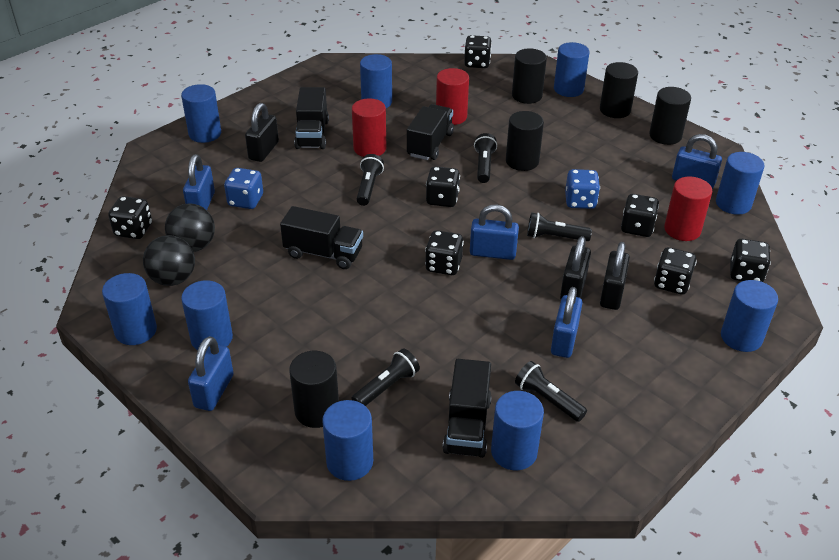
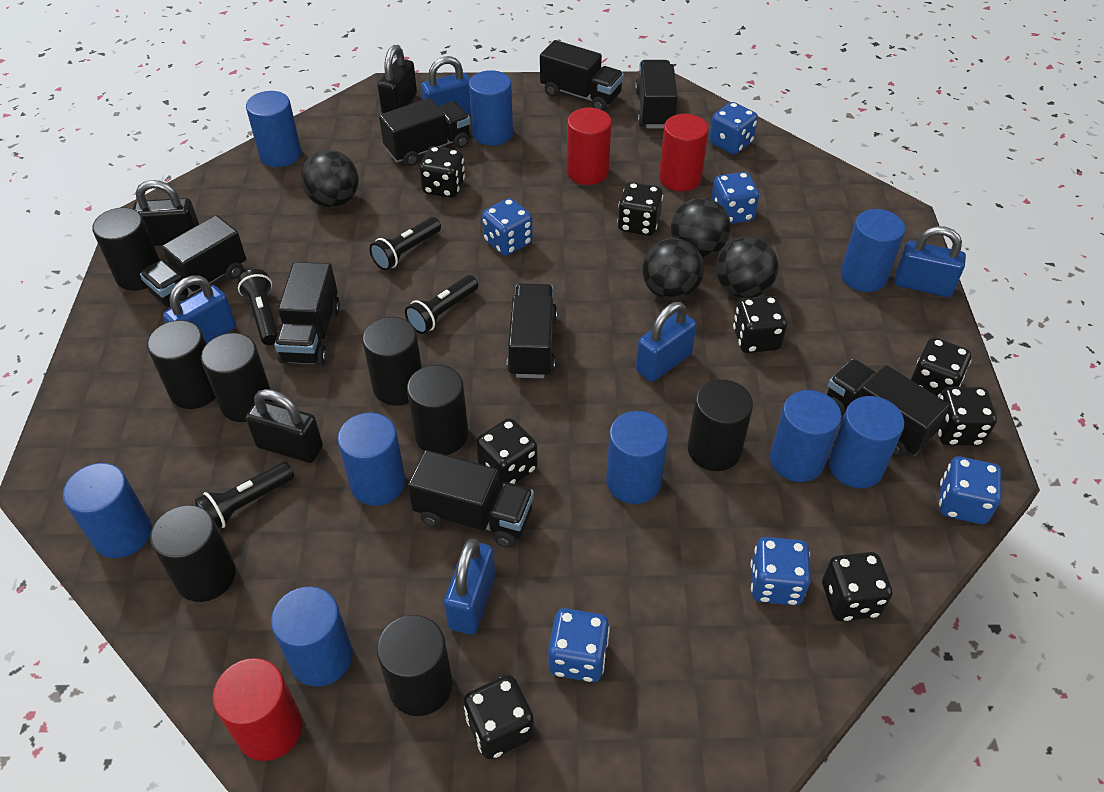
black ball: [143,235,195,286] [165,203,215,252] = 2 -> [301,150,359,208] [642,238,704,300] [671,198,731,258] [716,236,779,298] = 4
black cylinder: [289,351,339,428] [506,111,544,171] [512,48,547,104] [600,62,638,118] [649,87,691,145] = 5 -> [92,208,160,291] [147,320,216,409] [150,505,236,602] [201,333,272,422] [362,317,422,405] [377,615,452,716] [407,365,468,455] [688,380,753,471] = 8
black dice: [108,196,152,239] [425,230,464,275] [426,166,460,207] [464,35,492,68] [621,194,659,237] [654,247,697,295] [730,239,771,282] = 7 -> [419,146,465,198] [464,675,535,759] [476,418,538,487] [617,182,663,236] [733,296,787,353] [822,552,892,622] [910,337,971,397] [937,387,997,446] = 8
black flashlight: [352,348,420,406] [356,154,384,206] [474,133,497,183] [515,361,587,422] [527,212,592,241] = 5 -> [195,462,294,529] [237,269,278,345] [369,217,441,270] [405,275,478,334] = 4
black truck: [280,206,363,269] [294,87,329,149] [407,104,454,160] [442,359,492,458] = 4 -> [140,215,246,308] [274,262,340,365] [379,98,470,166] [408,450,534,547] [507,284,557,378] [540,40,624,111] [635,60,677,129] [827,359,949,457] = 8
blue dice: [224,168,263,209] [565,169,600,209] = 2 -> [482,198,533,256] [548,608,610,682] [709,102,758,154] [711,172,759,224] [750,537,811,605] [939,457,1002,524] = 6

